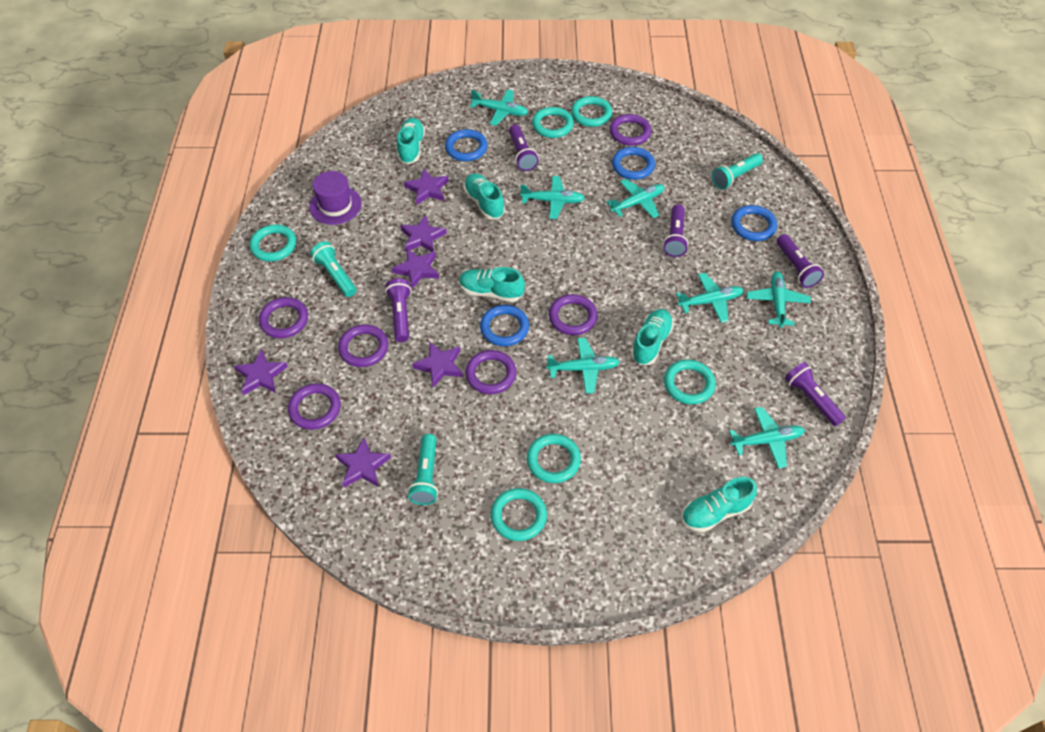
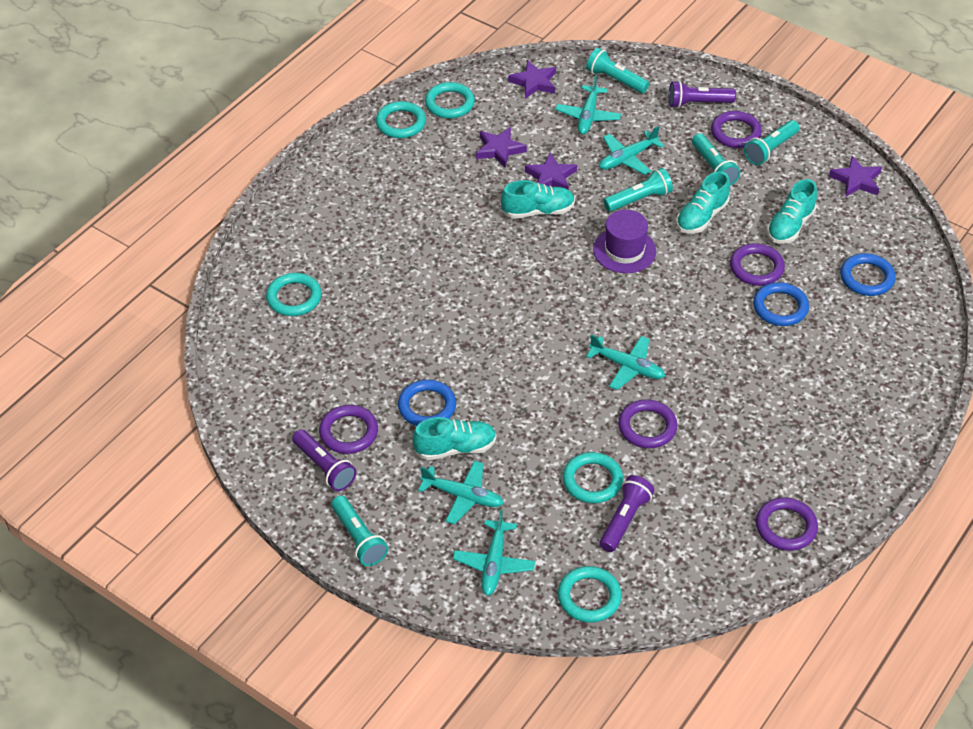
blue ring: [445,129,488,161] [480,305,529,346] [612,147,655,180] [731,205,777,241] = 4 -> [398,380,456,426] [753,282,809,326] [840,253,896,296] = 3
purple flashlight: [385,278,412,342] [509,125,539,171] [663,204,689,257] [777,234,824,288] [785,362,846,426] = 5 -> [292,430,356,491] [599,475,654,552] [669,81,736,108] = 3
purple ring: [259,297,308,338] [288,383,341,430] [338,324,388,367] [465,350,516,394] [549,294,598,335] [609,114,652,146] = 6 -> [319,405,378,454] [618,399,677,448] [711,111,762,148] [730,243,785,286] [756,497,818,551] = 5
purple star: [234,349,288,395] [335,438,391,487] [392,249,439,289] [400,215,447,252] [404,169,449,205] [412,342,463,388] = 6 -> [476,127,527,168] [508,60,556,99] [525,153,577,190] [829,156,882,197] = 4
turquoise flashlight: [310,241,357,297] [408,434,438,505] [712,153,763,189] = 3 -> [331,496,388,566] [586,48,649,93] [603,168,673,212] [692,134,741,186] [744,120,799,165] = 5
turquoise plane: [470,89,528,126] [520,176,585,219] [546,338,620,394] [606,179,665,218] [676,273,744,323] [729,407,805,469] [747,271,811,328] = 7 -> [418,461,504,524] [453,509,535,596] [555,75,621,135] [586,334,665,390] [599,126,664,175] = 5
turquoise ring: [250,224,296,262] [490,488,547,541] [527,434,581,483] [532,107,574,138] [571,96,612,127] [664,360,716,404] = 6 -> [266,273,322,316] [376,101,426,138] [425,82,475,118] [558,566,622,623] [563,452,623,503] = 5
turquoise shoe: [397,118,425,164] [459,267,525,302] [463,173,505,219] [631,309,674,365] [681,477,757,532] = 5 -> [413,417,497,460] [501,180,575,219] [676,171,730,233] [767,179,817,244] = 4

